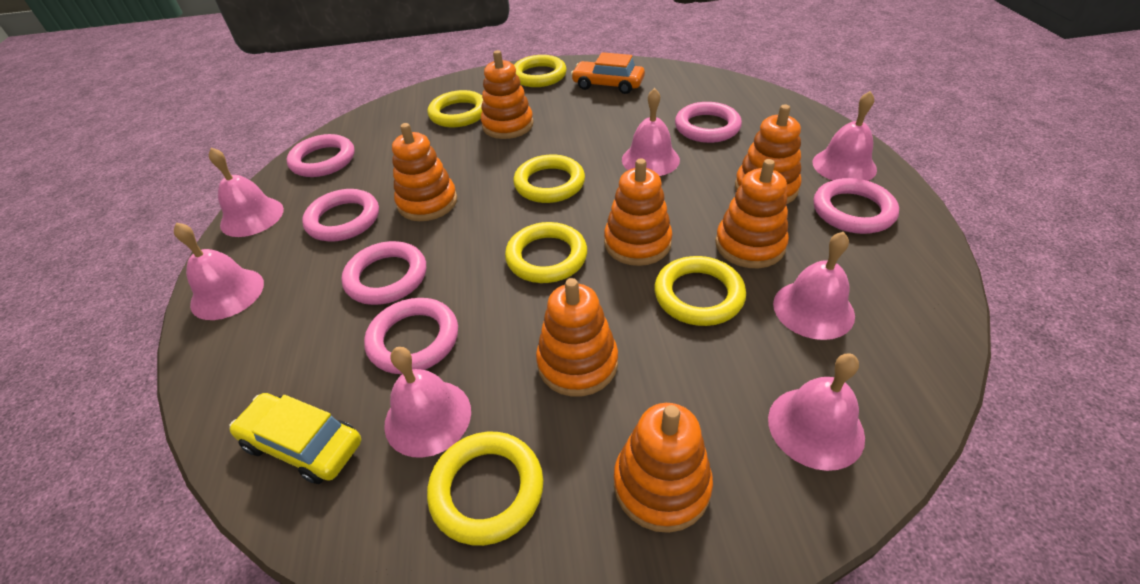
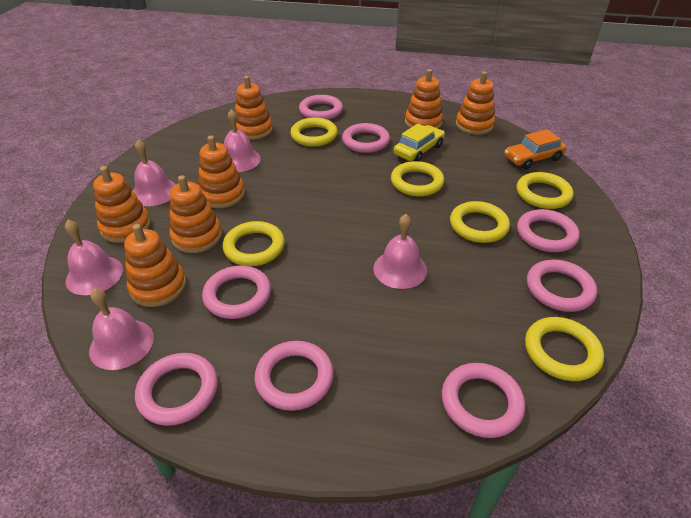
pink bell: [174,223,264,320] [209,148,284,237] [384,347,471,458] [622,88,680,176] [768,354,865,471] [773,232,855,340] [813,91,877,181] = 7 -> [65,220,123,295] [89,288,154,370] [133,140,176,206] [224,109,261,172] [374,214,427,289] = 5
pink ring: [286,134,355,177] [302,189,379,242] [342,241,426,305] [364,298,458,374] [675,102,742,143] [813,178,899,234] = 6 -> [135,353,218,426] [202,265,271,319] [255,341,334,411] [299,95,343,120] [342,123,390,153] [442,363,525,438] [517,209,580,252] [527,260,597,312] = 8

